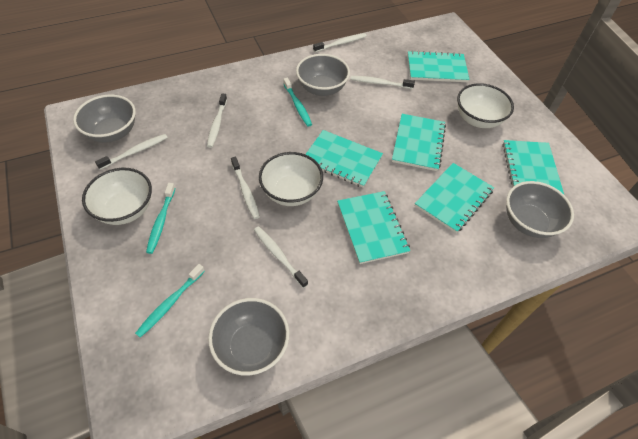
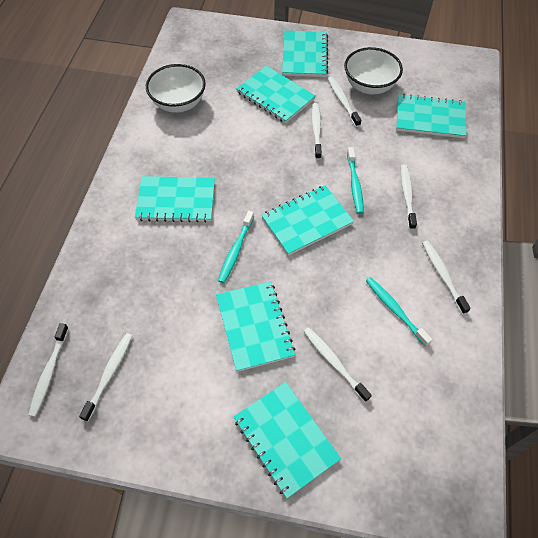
grey bowl: [73,95,136,143] [208,298,289,375] [296,54,350,96] [506,181,574,238] = 4 -> none = 0
turquoise notebook: [306,130,383,188] [337,191,410,264] [392,114,446,171] [408,51,470,82] [415,163,494,233] [502,140,564,194] = 6 -> [135,176,215,223] [216,281,295,372] [233,382,341,498] [236,66,315,123] [261,185,354,256] [282,30,328,77] [396,94,466,138] = 7
white bowl: [82,168,152,225] [259,152,323,206] [457,83,514,128] = 3 -> [146,64,206,113] [344,47,403,94] = 2
white toothbrush: [95,134,168,170] [207,94,227,148] [231,157,260,219] [254,226,308,288] [313,33,367,52] [350,76,415,89] = 6 -> [28,323,69,417] [79,333,132,421] [303,327,372,402] [312,103,322,160] [327,76,361,127] [401,164,417,230] [422,241,471,314] = 7

